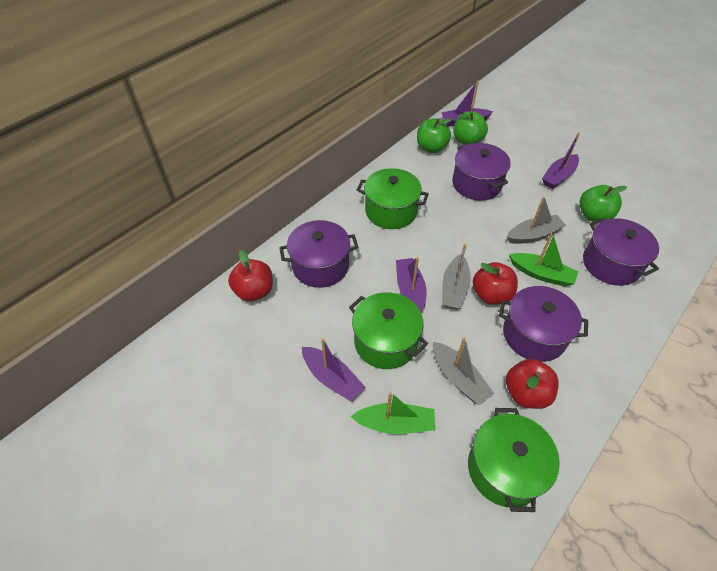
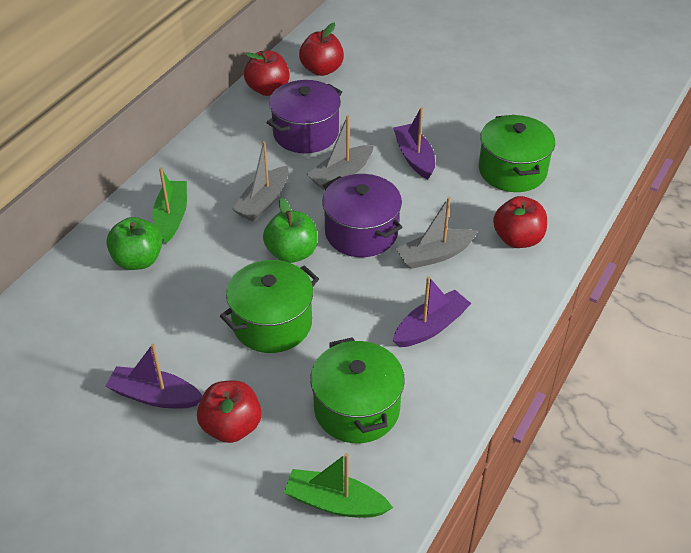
green apple: [417,118,452,153] [453,112,488,145] [579,185,627,223] = 3 -> [106,217,163,270] [263,198,317,263] = 2
purple boat: [302,338,366,402] [396,257,426,313] [441,81,493,126] [542,133,580,189] = 4 -> [106,344,202,408] [393,107,435,180] [393,276,471,347] = 3
purple pot: [279,220,358,288] [452,143,511,201] [499,286,588,362] [583,218,659,286] = 4 -> [266,80,342,153] [322,174,402,257] = 2
red apple: [228,250,273,301] [473,262,518,305] [506,359,559,409] = 3 -> [197,380,262,443] [244,51,290,96] [299,23,344,76] [493,196,547,248] = 4

